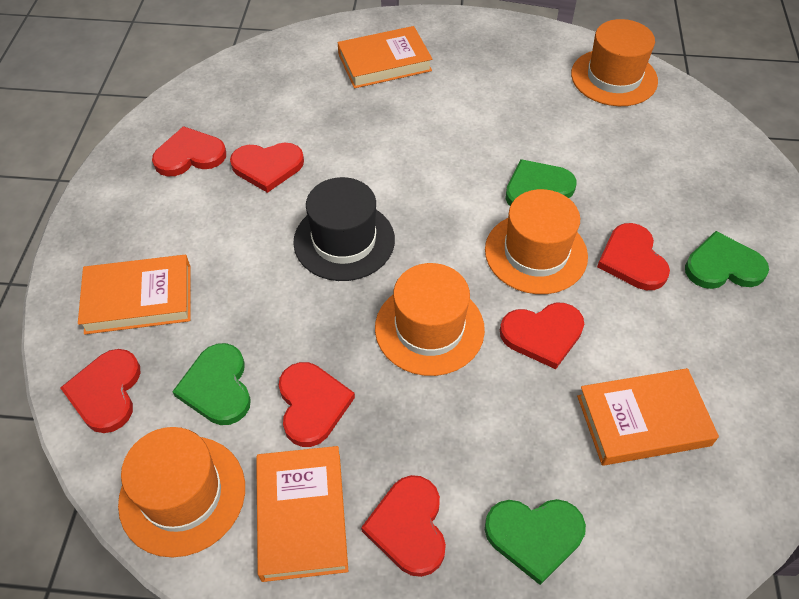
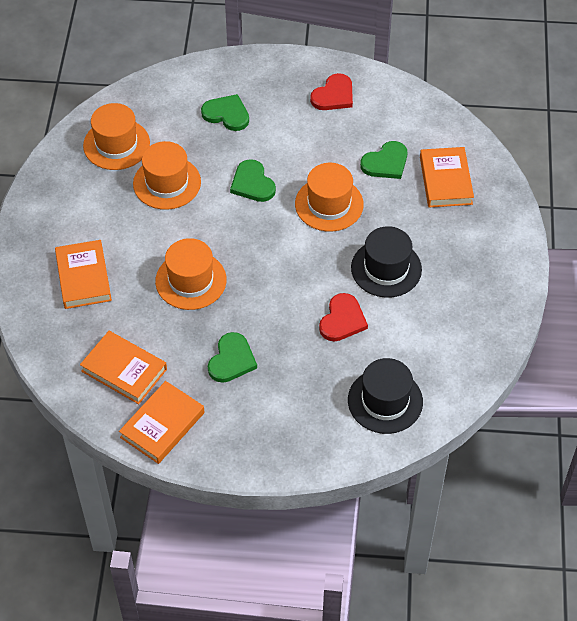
black hat: [293,177,395,281] = 1 -> [348,358,423,434] [351,226,422,298] = 2
red heart: [60,349,140,433] [152,126,226,176] [230,142,304,193] [279,362,355,447] [361,475,446,577] [500,303,584,369] [597,223,670,290] = 7 -> [310,73,353,110] [319,293,368,341] = 2

